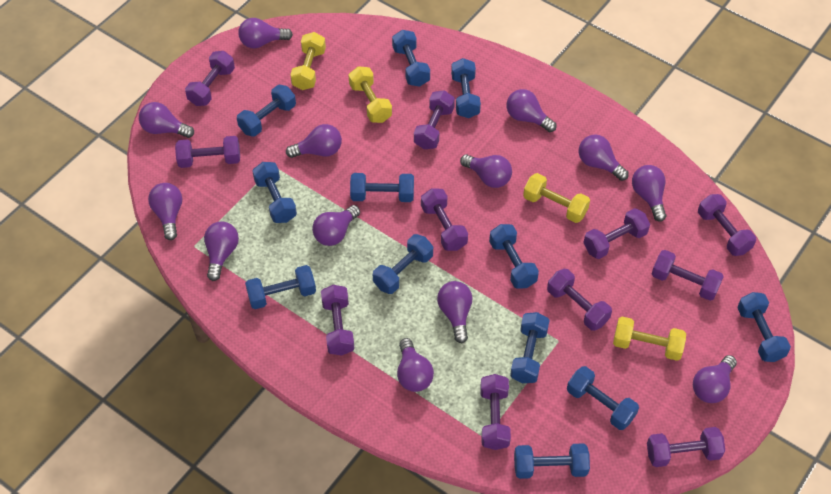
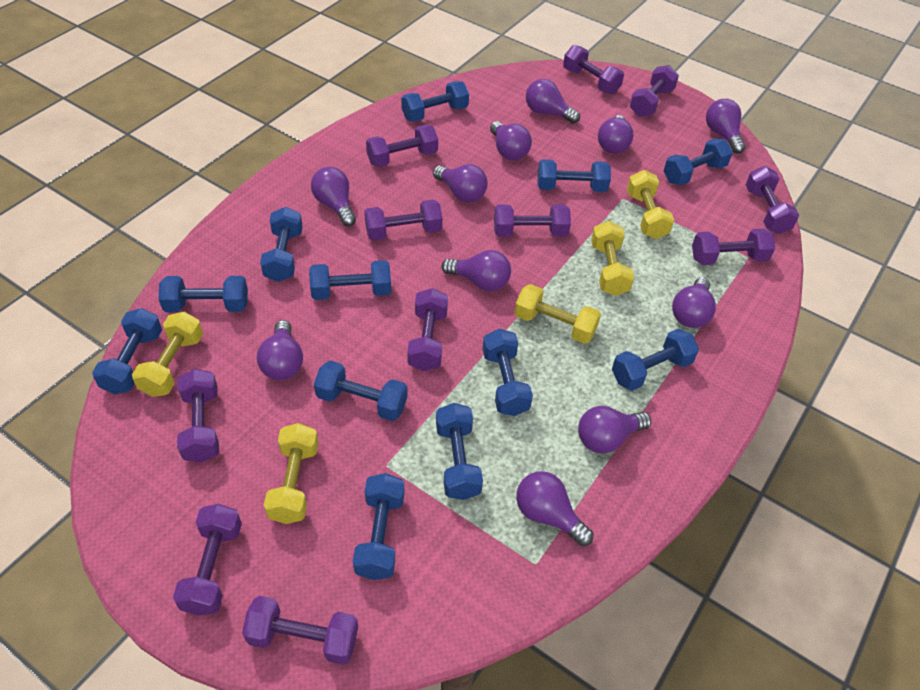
purple light bulb: [139,102,194,138] [148,183,182,240] [204,221,239,281] [238,18,293,48] [286,124,342,158] [312,205,360,246] [397,338,434,392] [437,281,472,343] [460,154,512,188] [506,89,557,132] [579,134,629,181] [632,165,666,221] [693,355,737,403] = 13 -> [257,320,303,380] [311,167,356,226] [433,164,488,202] [442,250,511,291] [490,121,532,160] [516,471,593,546] [526,79,580,124] [578,406,651,454] [598,115,634,154] [672,277,716,328] [706,99,745,153] = 11
yellow dumbbell: [290,32,326,90] [349,66,392,123] [523,173,590,223] [613,316,686,361] = 4 -> [132,312,203,397] [264,423,319,524] [515,284,601,344] [591,221,634,296] [627,170,674,239] = 5

